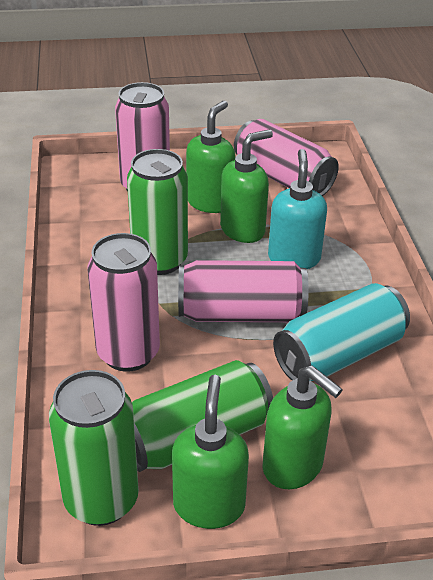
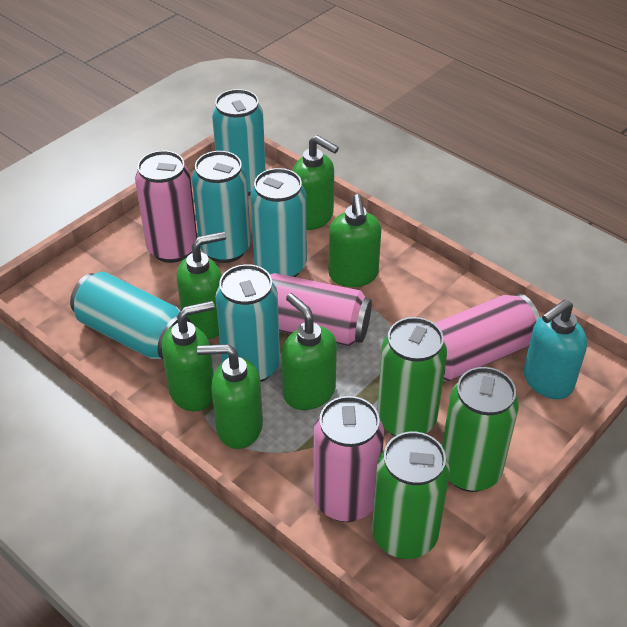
green soap dispenser: [172,375,249,529] [186,101,235,213] [220,129,273,243] [263,365,343,489] = 4 -> [162,301,214,411] [177,231,226,339] [197,344,263,449] [281,293,337,410] [293,135,339,230] [328,194,381,287] = 6
turquoise can: [273,283,410,381] = 1 -> [70,272,191,359] [192,151,251,263] [212,89,266,196] [216,264,280,382] [250,168,307,277] = 5

